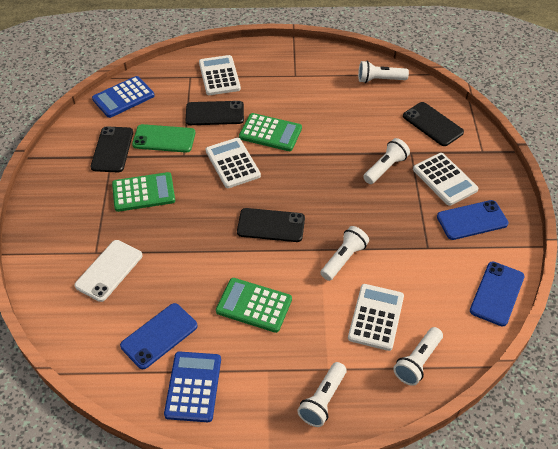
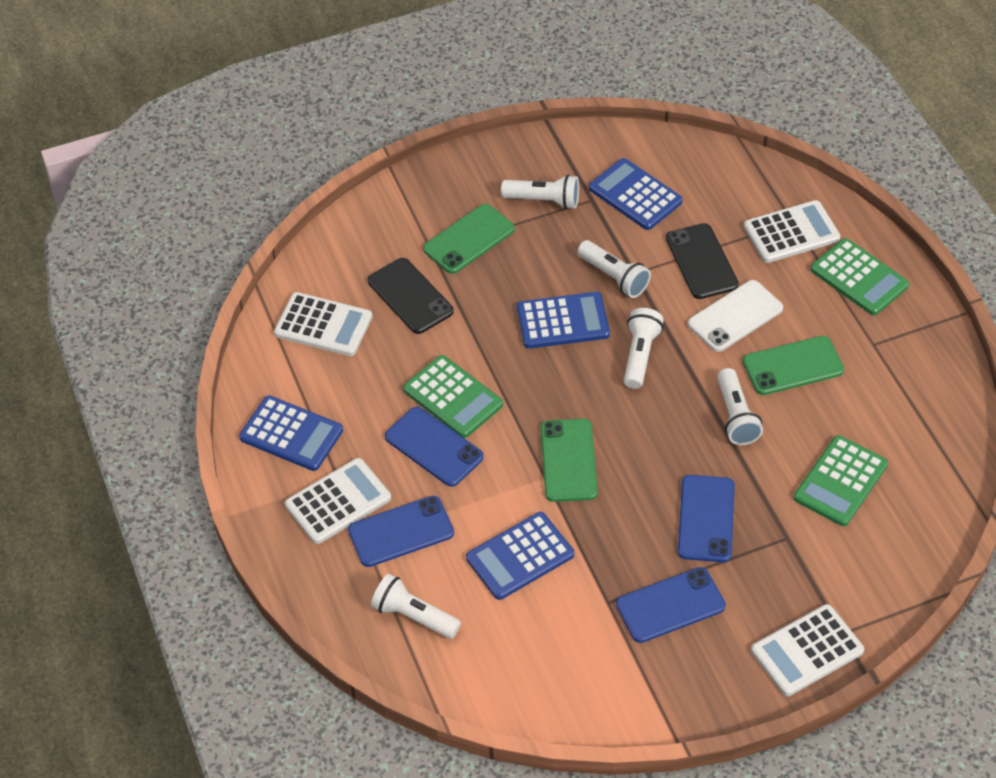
black phone: [91,126,133,172] [186,101,244,125] [237,208,305,242] [403,102,464,146] = 4 -> [368,258,454,334] [666,223,739,299] = 2
blue calculator: [92,76,155,118] [164,351,221,422] = 2 -> [239,395,343,471] [466,512,574,600] [517,292,610,349] [589,158,683,230] = 4
blue phone: [120,303,198,369] [437,200,509,240] [470,262,524,326] = 3 -> [348,496,454,567] [385,407,484,487] [616,567,726,643] [678,475,735,562] = 4
green phone: [132,124,195,153] = 1 -> [423,204,515,274] [540,419,598,502] [743,336,844,395] = 3

